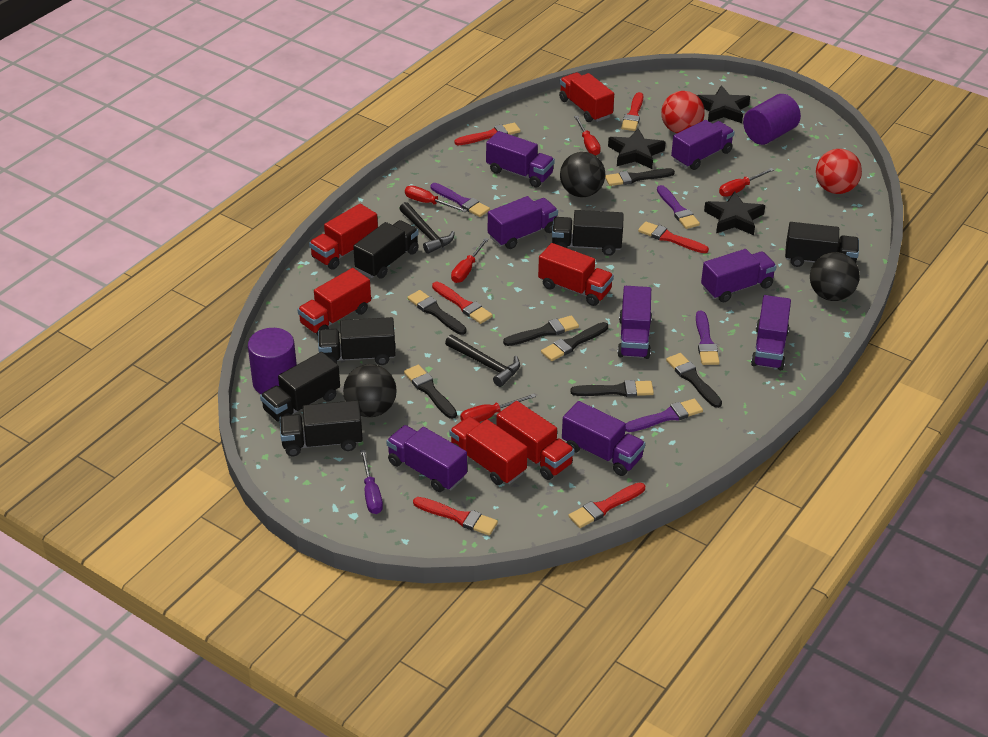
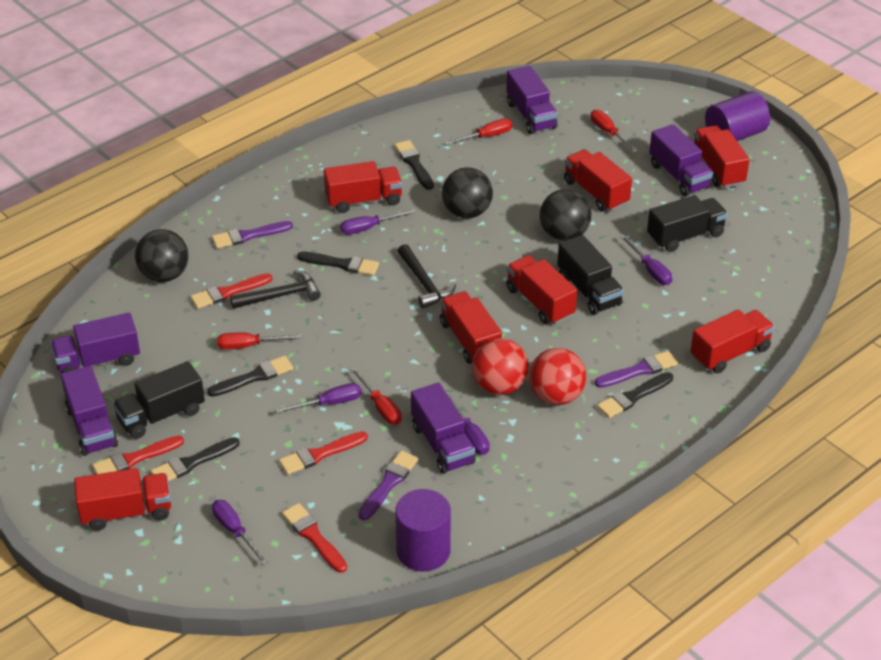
black brush: [404,365,457,419] [407,290,467,335] [503,315,579,346] [541,322,608,361] [570,380,654,397] [605,168,675,186] [666,353,722,408] = 7 -> [151,437,240,481] [207,356,293,397] [297,252,379,276] [395,140,434,190] [597,372,673,418] = 5
black star: [608,129,665,169] [697,85,750,123] [704,191,765,235] = 3 -> none = 0
black truck: [260,352,340,422] [279,400,363,456] [318,317,396,365] [353,220,419,279] [552,210,624,256] [785,222,859,267] = 6 -> [113,361,205,439] [557,235,624,315] [647,195,728,252] = 3
purple brush: [431,183,490,217] [625,399,703,432] [657,185,700,229] [696,311,720,365] = 4 -> [212,221,293,249] [359,450,418,520] [595,351,678,388] = 3
purple screwdriver: [360,450,383,514] = 1 -> [212,500,268,565] [275,383,361,413] [340,209,416,235] [446,392,490,455] [620,235,672,285] = 5
purple truck: [386,425,467,492] [486,131,555,187] [488,196,558,249] [562,401,645,476] [617,286,652,359] [671,120,735,170] [701,249,777,303] [751,295,791,370] = 8 -> [51,313,140,373] [61,366,118,456] [411,382,476,474] [506,66,558,134] [649,124,714,196] = 5
red brush: [413,497,498,535] [432,282,493,324] [455,123,521,145] [569,482,645,528] [621,92,644,131] [638,221,709,253] = 6 -> [92,436,184,474] [190,273,272,309] [279,431,368,475] [282,503,347,573] = 4
red screwdriver: [405,185,467,212] [451,238,489,283] [460,394,536,422] [574,116,601,156] [719,168,774,197] = 5 -> [217,332,303,350] [350,367,402,425] [445,119,512,146] [591,110,638,153] = 4
red truck: [297,268,371,336] [309,204,378,270] [450,416,528,485] [497,401,575,480] [538,243,614,306] [559,73,614,122] = 6 -> [74,468,171,531] [324,161,403,213] [440,291,502,364] [506,255,577,325] [564,149,632,211] [690,309,775,373] [694,125,750,188] = 7

